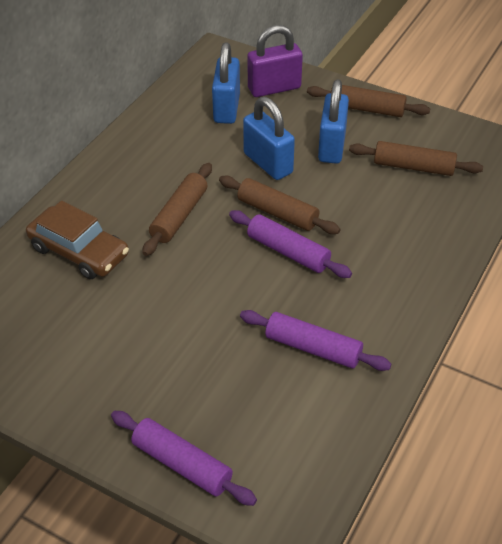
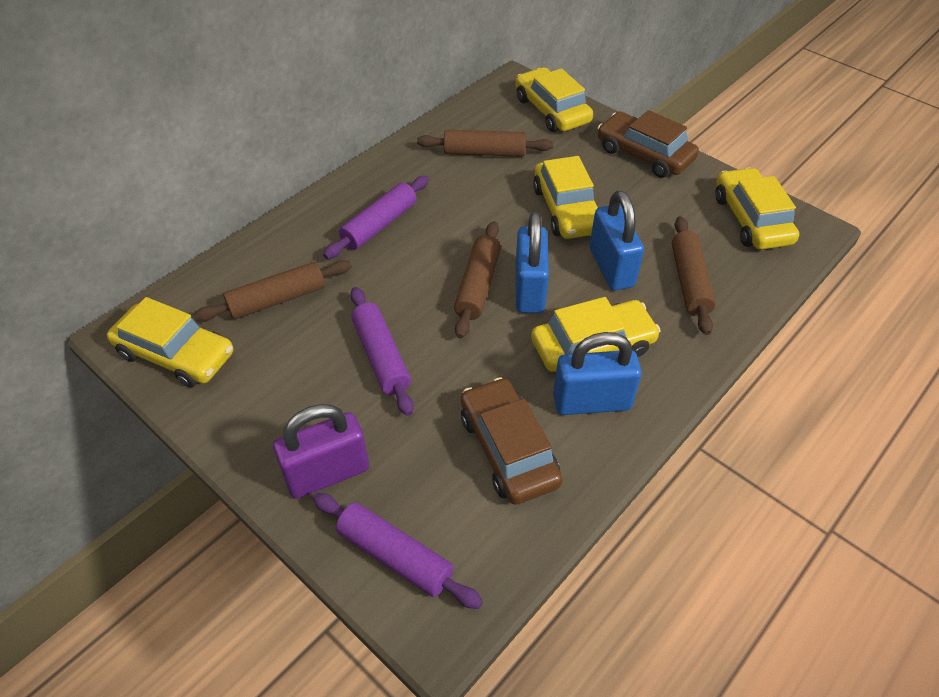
brown car: [26,201,129,279] = 1 -> [461,377,563,505] [598,110,699,178] = 2
yellow car: none = 0 -> [107,297,233,387] [515,67,593,132] [531,297,661,372] [533,156,598,239] [715,167,799,250] = 5

